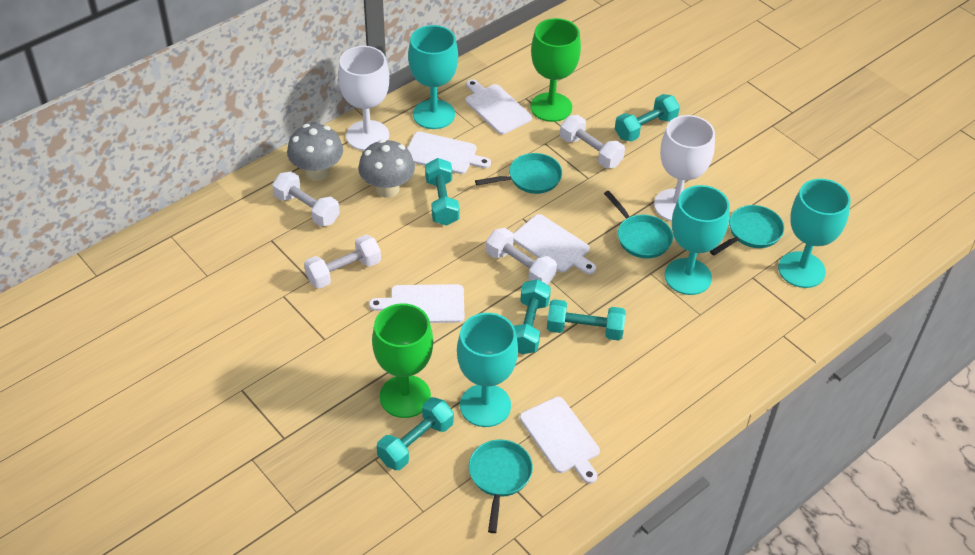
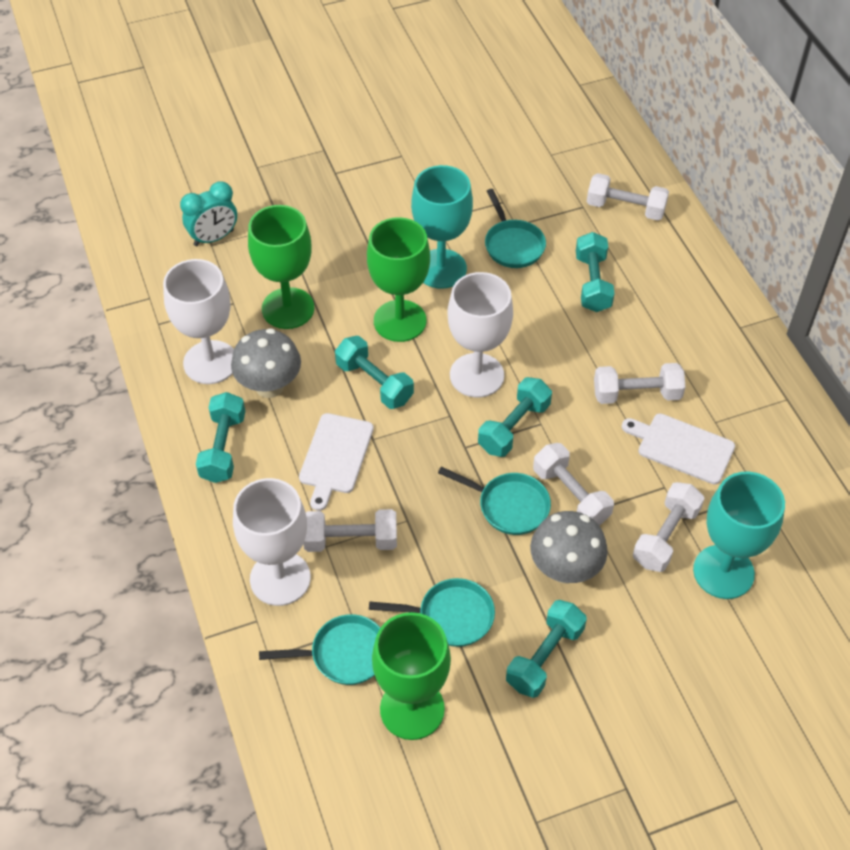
green goblet: [372,303,433,418] [530,18,581,122] = 2 -> [248,205,314,329] [367,217,430,342] [372,612,451,740] = 3
turquoise clock: none = 0 -> [180,181,237,246] = 1
turquoise goblet: [408,25,458,129] [457,313,518,427] [665,185,730,295] [778,179,851,288] = 4 -> [411,165,473,289] [693,472,785,599] = 2
white cutting board: [369,284,465,323] [407,132,491,174] [466,79,532,134] [513,214,596,274] [520,397,600,484] = 5 -> [299,413,374,511] [622,413,735,484] = 2
white dumbbell: [272,171,340,227] [304,235,381,289] [486,228,557,285] [560,115,625,168] = 4 -> [303,509,397,552] [533,443,614,526] [587,173,669,220] [594,363,685,404] [633,482,705,572] = 5
white goblet: [338,46,389,151] [654,115,715,221] = 2 -> [163,259,234,384] [233,478,311,606] [447,272,513,398] = 3

